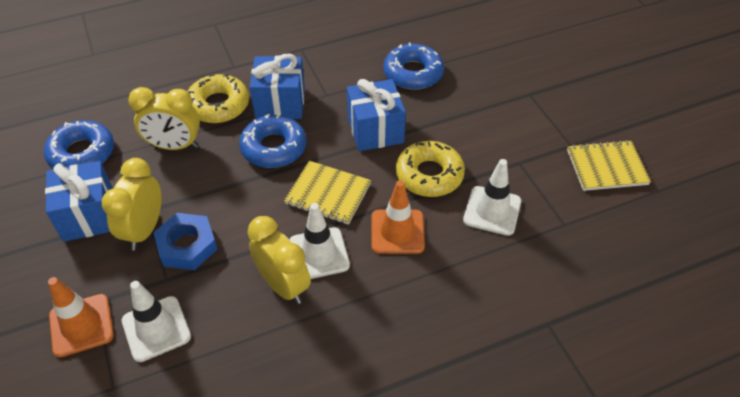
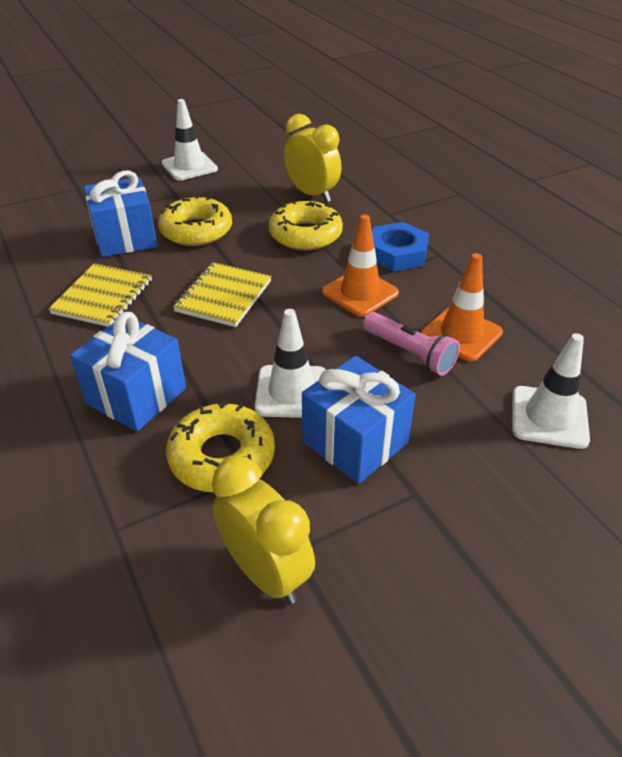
blue donut: [44,120,114,169] [239,114,306,168] [383,42,444,90] = 3 -> none = 0
pink flashlight: none = 0 -> [363,312,460,376] = 1
yellow clock: [101,158,162,250] [128,87,200,150] [247,216,311,304] = 3 -> [212,456,315,604] [284,114,342,202] = 2
yellow donut: [187,73,249,123] [396,141,465,197] = 2 -> [158,195,232,246] [166,401,275,492] [269,200,343,250] = 3

